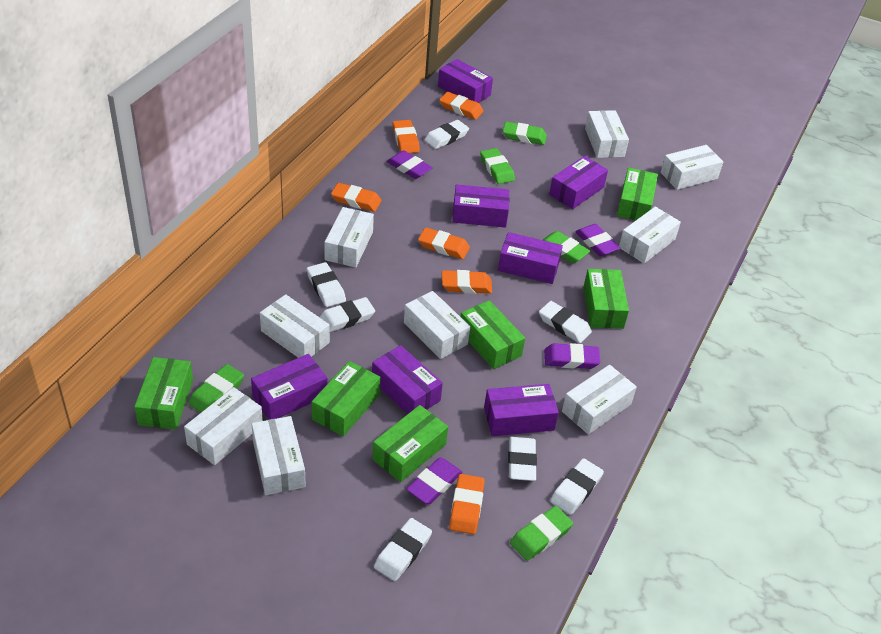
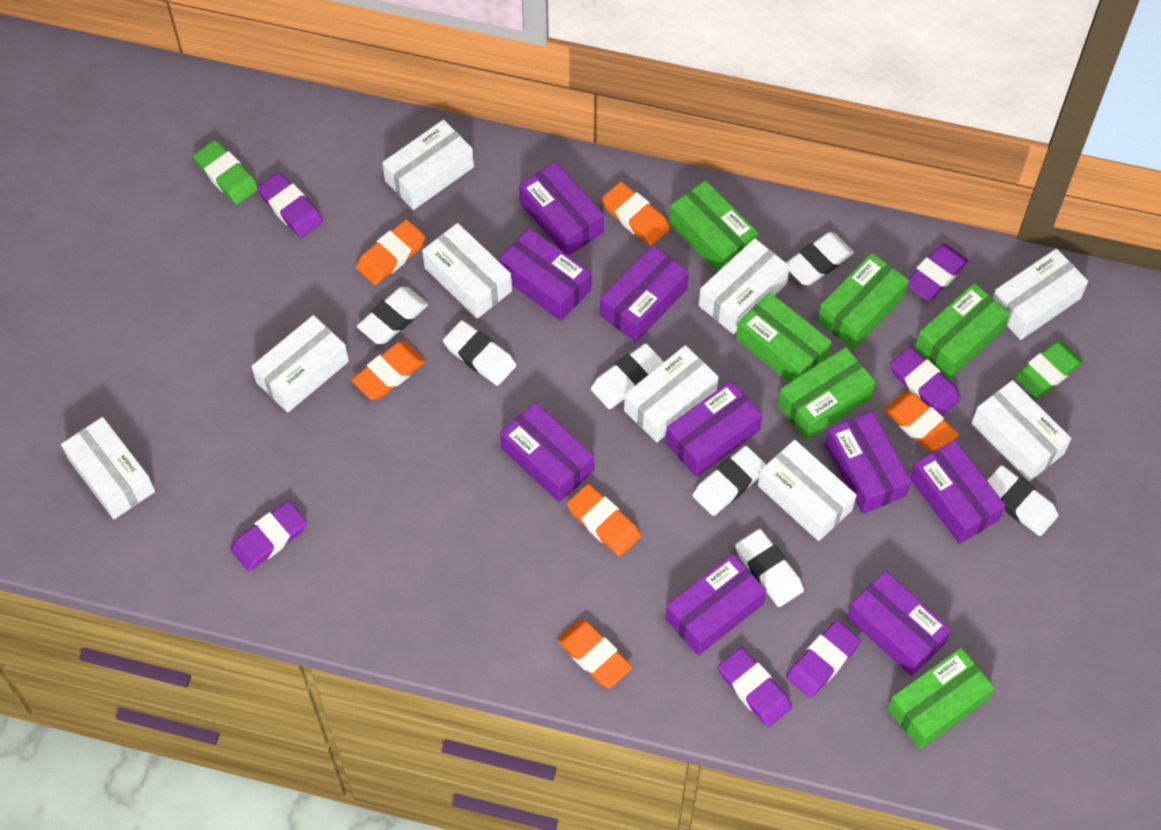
green eraser: [188,364,244,412] [480,148,515,184] [503,122,547,145] [510,506,573,561] [543,231,590,263] = 5 -> [193,140,258,205] [1014,341,1083,397] = 2
purple box: [251,354,327,419] [372,345,443,414] [438,59,493,103] [452,185,509,228] [484,384,559,436] [498,232,563,284] [549,156,608,209] = 7 -> [499,228,591,321] [500,402,594,502] [519,161,604,256] [600,245,689,342] [665,381,763,477] [665,554,766,655] [825,411,911,514] [847,571,951,676] [910,440,1006,544] = 9
purple eraser: [387,151,433,179] [406,458,463,504] [544,343,600,369] [575,224,621,256] = 4 -> [231,501,307,571] [257,172,323,238] [718,647,792,727] [786,620,861,698] [890,347,961,416] [908,244,968,300] = 6

